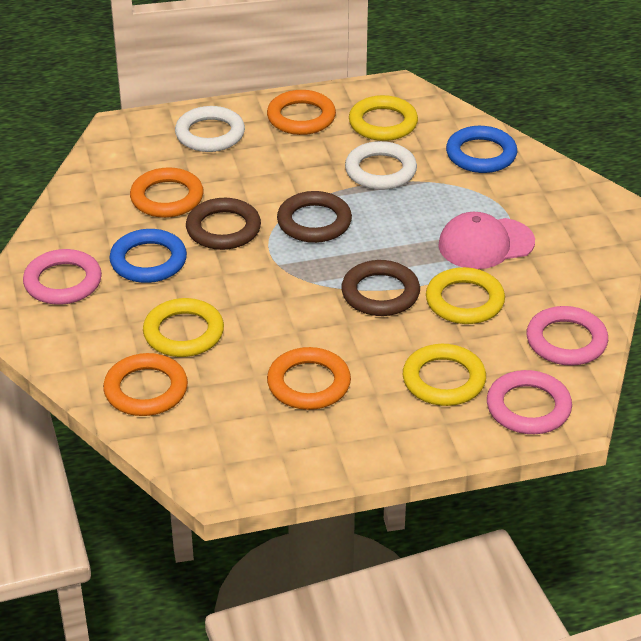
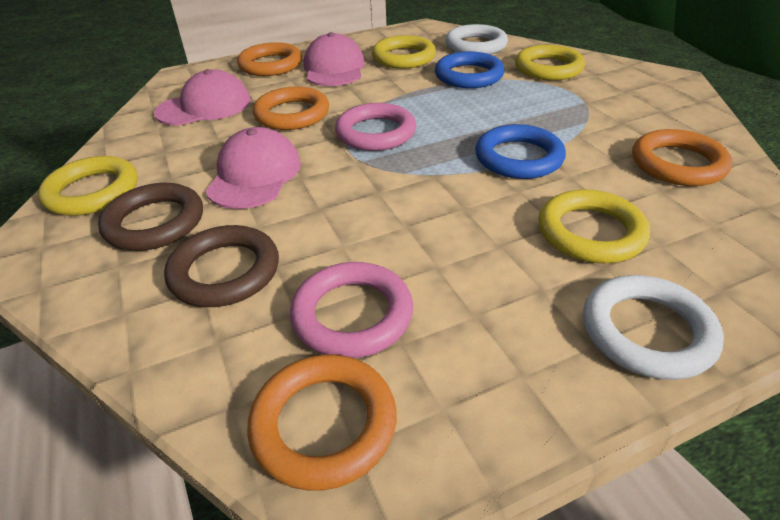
brown ring: [186,198,261,250] [277,191,352,243] [341,260,420,316] = 3 -> [98,183,203,251] [164,225,279,307] = 2
pink cap: [438,212,535,269] = 1 -> [154,69,251,126] [205,127,301,209] [304,32,365,86] = 3
pink ring: [23,249,102,305] [487,370,572,434] [526,306,608,366] = 3 -> [290,262,413,358] [335,103,416,151] = 2

